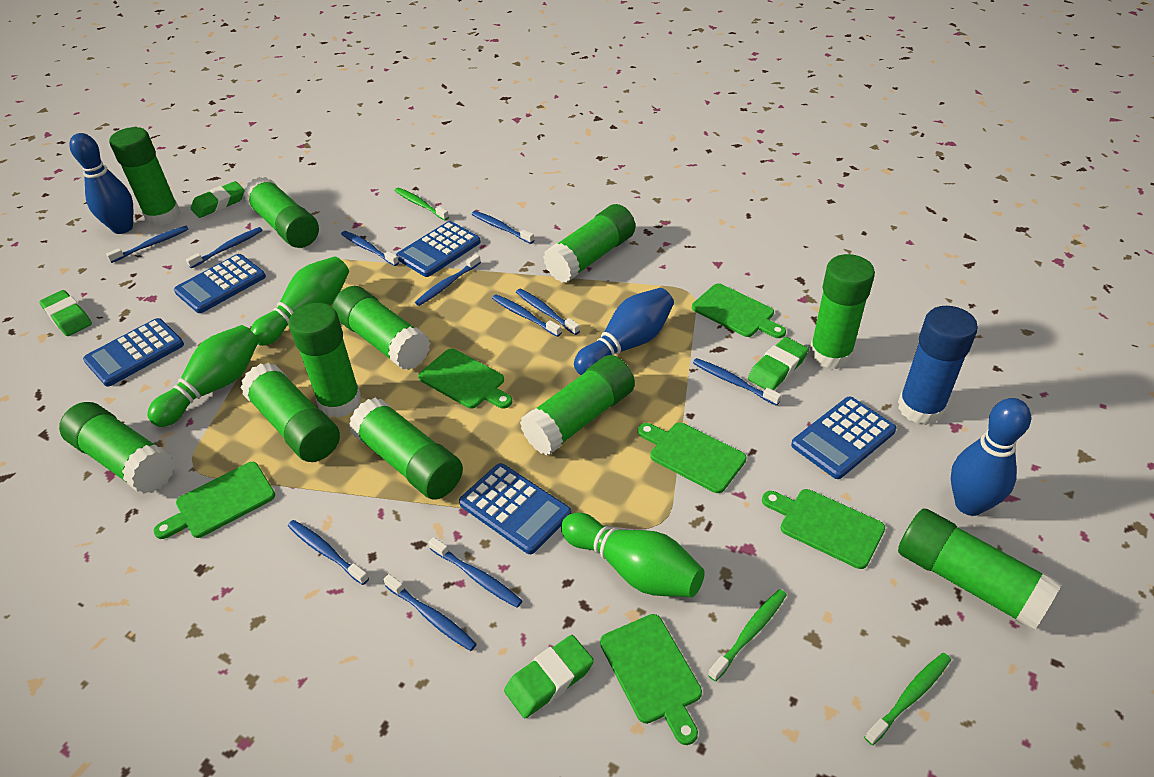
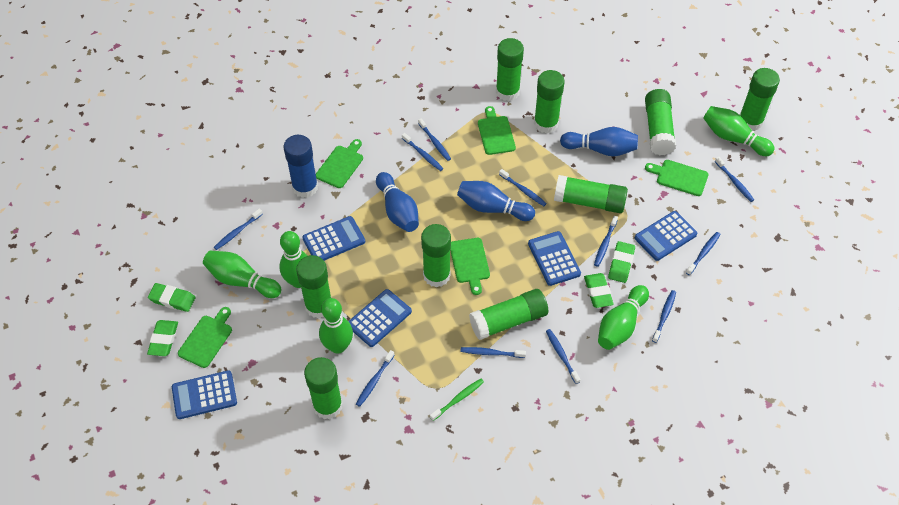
green bowling pin: [147,325,259,427] [251,256,349,346] [561,513,705,597] = 3 -> [203,251,282,298] [279,231,307,288] [319,298,353,354] [598,285,649,350] [703,106,775,156] = 5
green cutting board: [153,462,275,539] [418,349,512,409] [600,614,702,745] [638,422,746,493] [692,283,786,338] [762,489,885,569] = 6 -> [178,307,232,368] [316,139,363,188] [450,238,490,295] [478,106,516,155] [645,160,709,196] = 5
green glue stick: [59,402,175,494] [109,127,181,226] [241,363,340,462] [243,177,319,248] [289,303,362,418] [333,286,430,370] [349,398,463,500] [520,355,635,456] [543,204,635,283] [809,254,875,369] [898,509,1062,631] = 11 -> [296,255,331,318] [304,357,343,419] [421,224,451,287] [469,289,548,340] [496,38,524,101] [534,70,565,133] [554,175,628,213] [645,89,676,155] [740,68,780,131] = 9
green toothbrush: [395,187,449,220] [708,589,787,682] [864,653,951,745] = 3 -> [430,379,484,421] = 1

